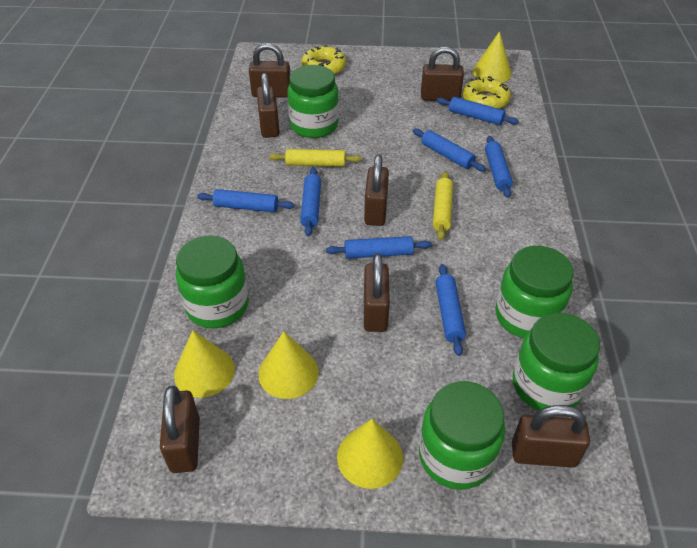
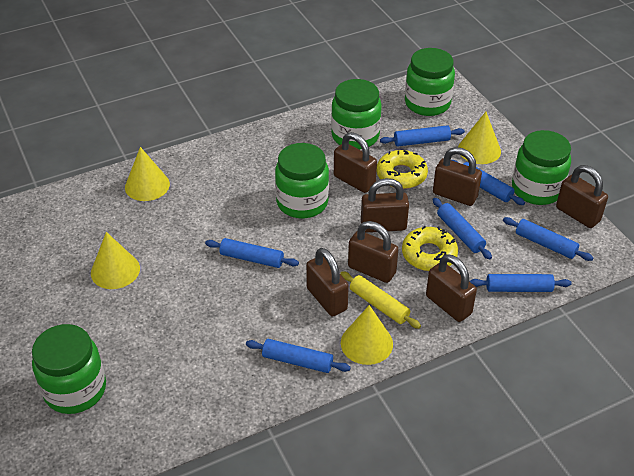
yellow rolling pin: [269,149,362,167] [433,171,453,240] = 2 -> [340,271,421,329] = 1

